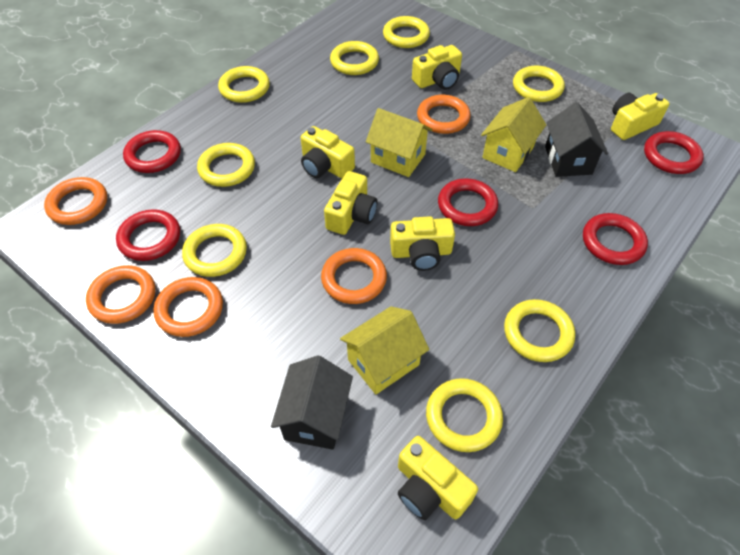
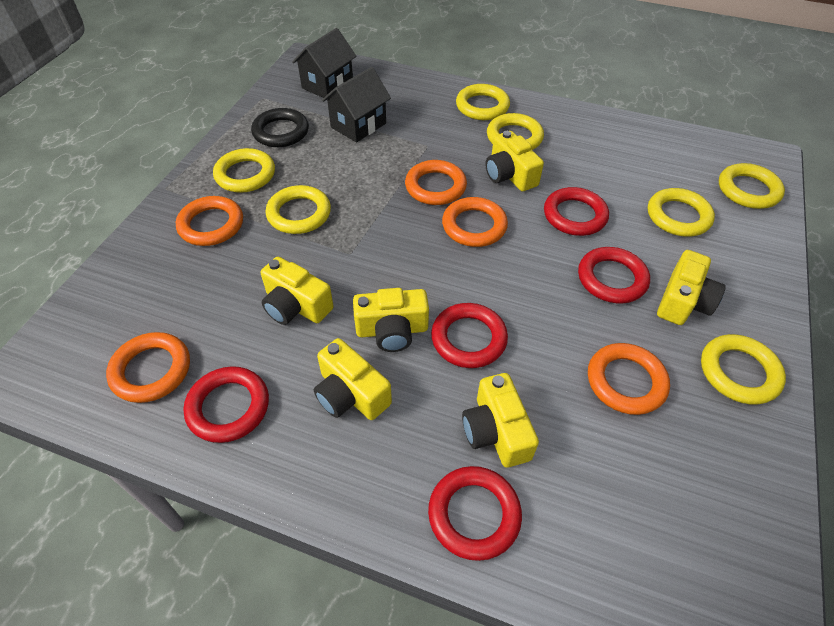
black ring: none = 0 -> [251,108,309,147] = 1
yellow house: [340,306,429,394] [366,108,432,177] [481,97,546,172] = 3 -> none = 0
yellow ring: [182,224,247,277] [197,143,255,187] [218,66,270,103] [330,41,379,75] [383,16,430,48] [426,378,503,452] [504,299,575,362] [513,66,565,102] = 8 -> [213,148,275,193] [266,185,331,234] [456,84,510,120] [487,113,544,150] [648,188,715,237] [701,334,786,404] [719,163,785,209] = 7

